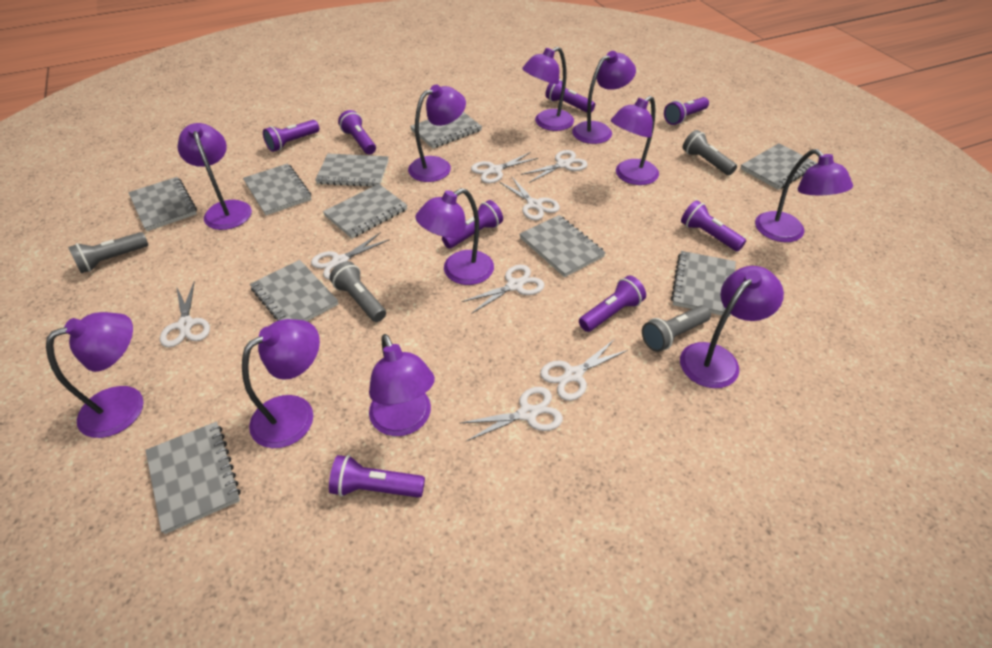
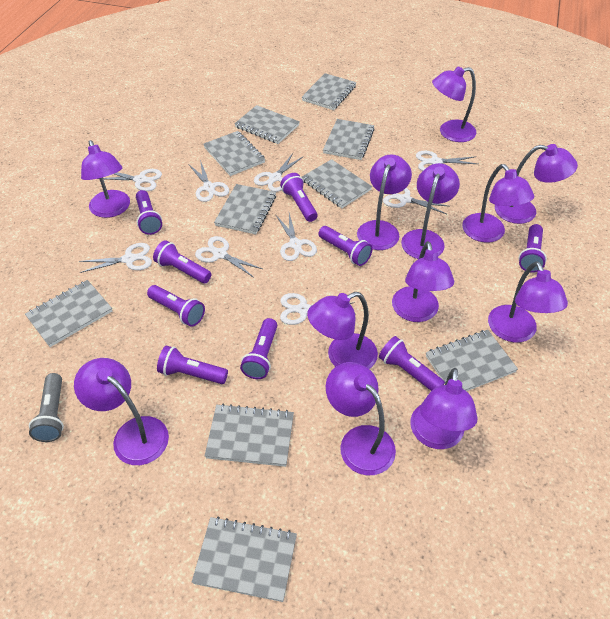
grey flashlight: [68,232,148,273] [330,261,386,322] [642,305,711,352] [683,130,737,175] = 4 -> [29,373,64,442] = 1
purple flashlight: [263,120,319,152] [329,455,425,498] [338,110,376,154] [442,200,503,249] [545,79,595,113] [579,276,646,332] [664,97,709,125] [681,200,746,252] = 8 -> [136,190,162,235] [147,285,205,327] [153,240,212,283] [157,346,228,384] [240,318,277,379] [280,173,318,222] [318,226,373,266] [379,336,445,391] [519,224,547,273] = 9
purple lamp: [46,312,144,438] [177,123,252,230] [242,319,320,448] [369,334,435,436] [408,84,466,182] [415,188,494,285] [522,47,574,131] [572,51,636,144] [610,96,659,185] [680,266,784,388] [755,149,853,242] = 11 -> [74,358,169,465] [81,140,130,218] [307,292,378,369] [326,362,396,475] [357,154,412,250] [392,241,454,322] [401,163,460,259] [410,368,478,449] [432,66,476,142] [462,164,534,242] [488,261,568,343] [495,144,578,224] = 12
white scissors: [160,281,210,348] [311,232,390,280] [461,387,563,441] [462,265,545,314] [471,152,538,183] [499,176,560,220] [521,150,588,183] [540,339,628,401] = 8 -> [79,243,152,273] [98,169,162,191] [188,160,229,202] [195,236,262,278] [254,153,304,192] [276,213,317,261] [280,293,355,325] [383,188,450,214] [416,151,477,171] = 9

